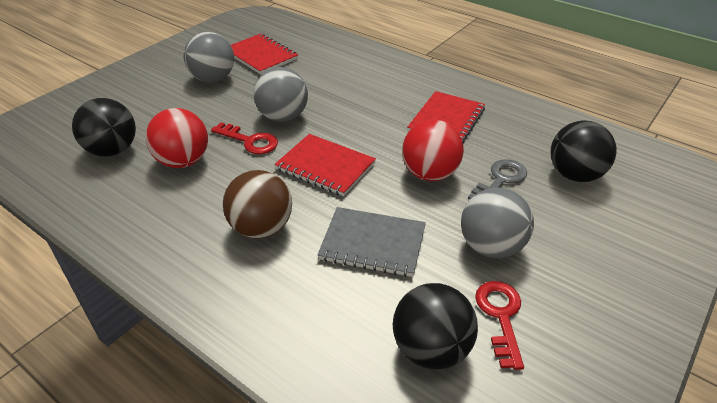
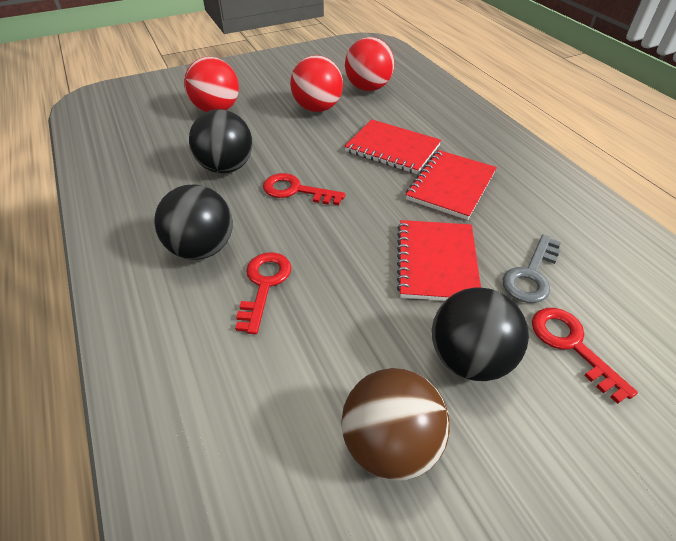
grey ball: [183,32,234,82] [253,67,308,122] [461,187,534,258] = 3 -> none = 0
grey notebook: [317,207,426,277] = 1 -> none = 0
red ball: [146,108,208,168] [402,120,464,181] = 2 -> [184,57,239,112] [290,55,343,112] [345,37,395,91] = 3
red key: [211,122,278,154] [475,281,524,370] = 2 -> [235,252,292,334] [263,173,345,205] [532,308,638,404] = 3

